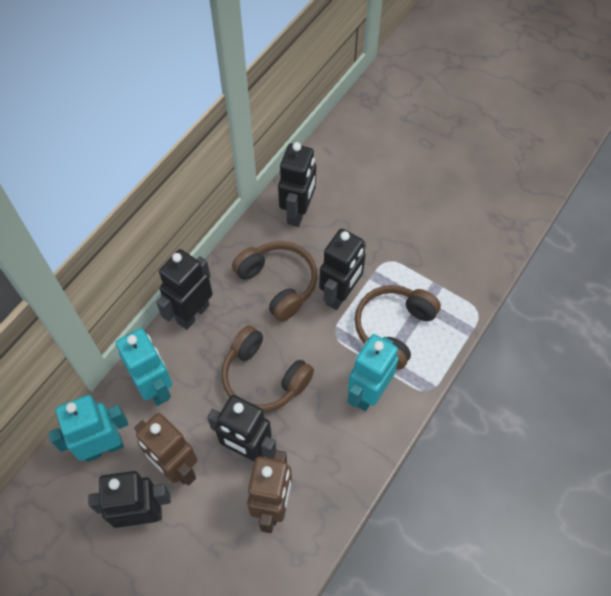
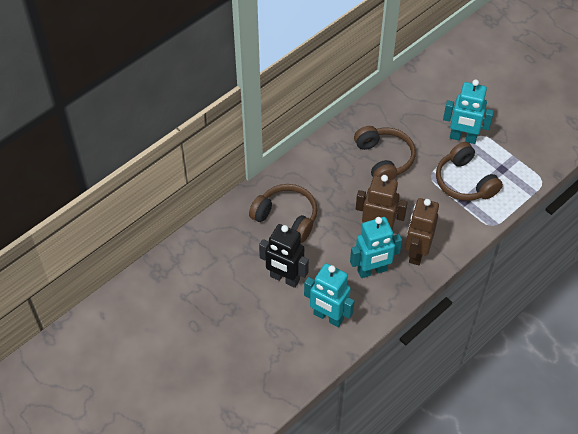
black robot: [88,471,171,528] [156,249,213,330] [207,395,276,462] [278,142,316,227] [319,229,366,310] = 5 -> [259,224,309,288] = 1

